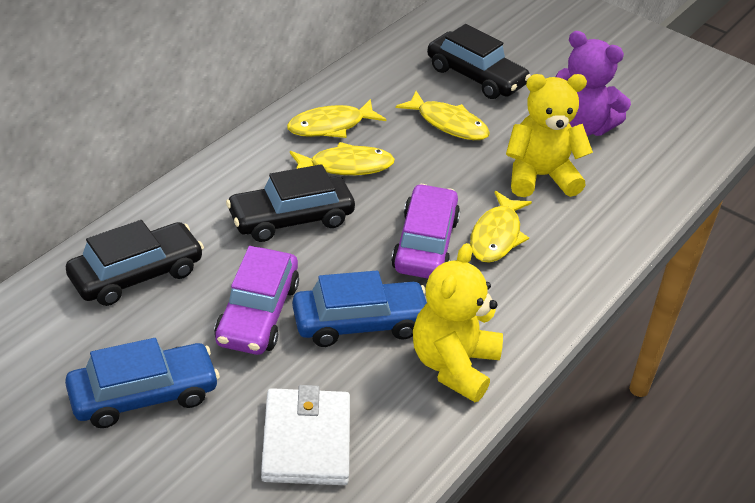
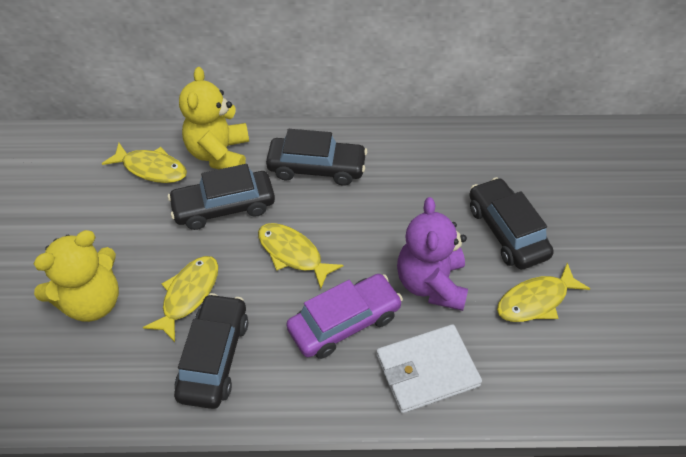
black car: [66,220,204,306] [226,164,355,242] [427,24,531,99] = 3 -> [168,164,275,230] [174,293,248,409] [266,129,367,186] [469,177,554,269] = 4
blue car: [65,338,220,428] [292,271,427,347] = 2 -> none = 0
purple car: [214,246,299,355] [391,184,460,279] = 2 -> [286,274,403,359] = 1

